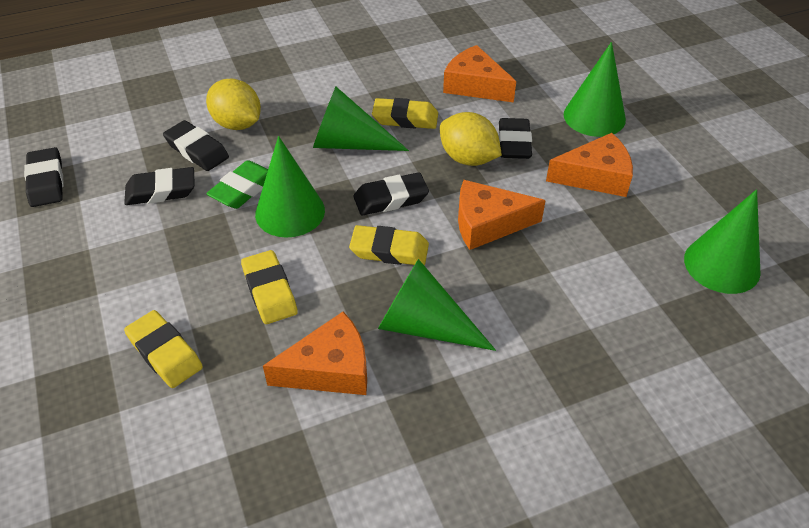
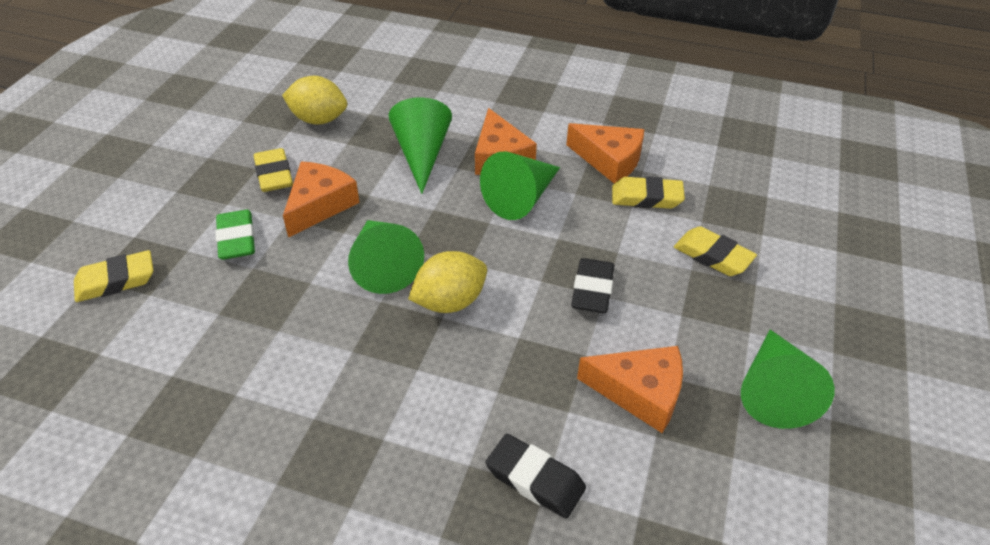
black eraser: [24,147,64,207] [124,167,195,205] [163,120,229,171] [353,172,429,215] [498,118,532,159] = 5 -> [486,434,586,518] [571,258,615,313] = 2
green cone: [255,136,325,238] [313,87,409,151] [378,259,496,351] [564,42,626,137] [684,189,761,294] = 5 -> [348,220,424,294] [388,97,452,194] [480,151,560,220] [741,330,835,429] = 4

